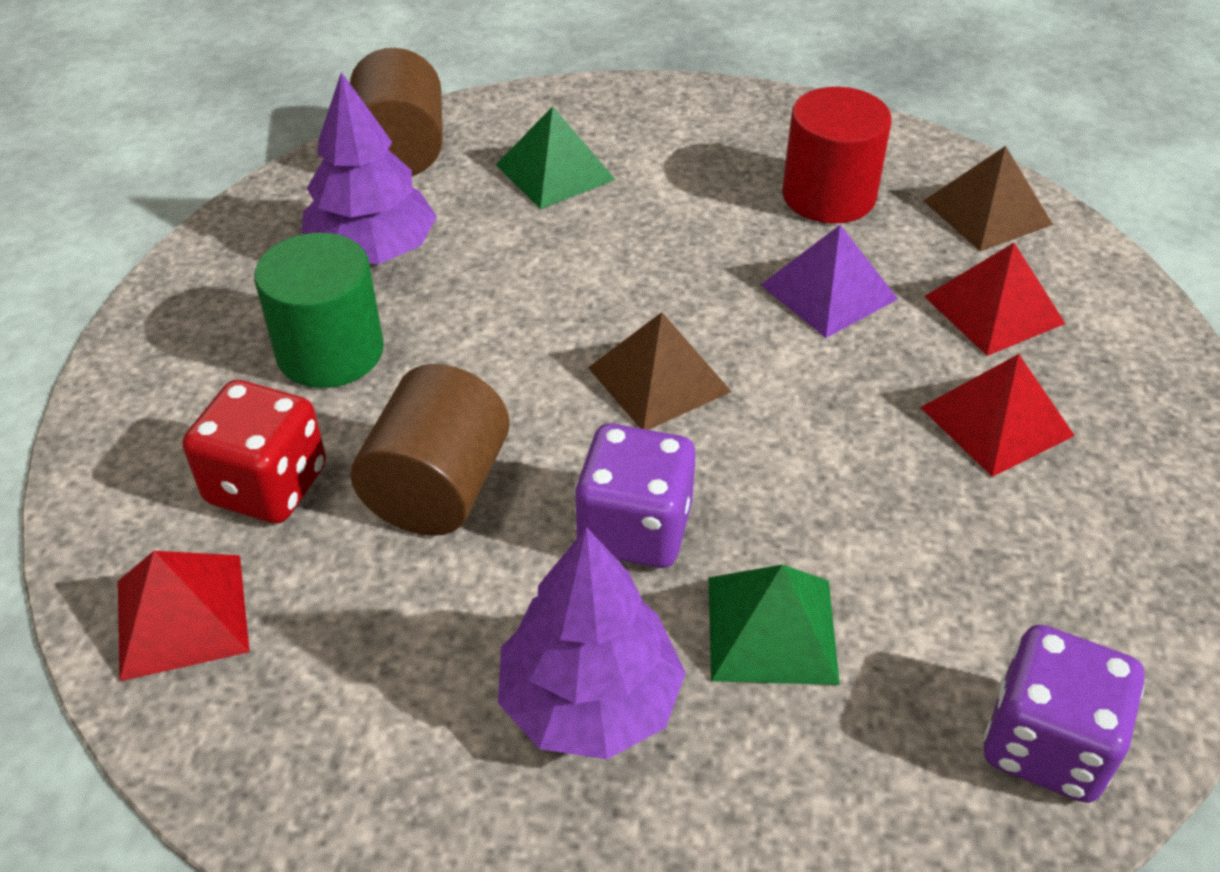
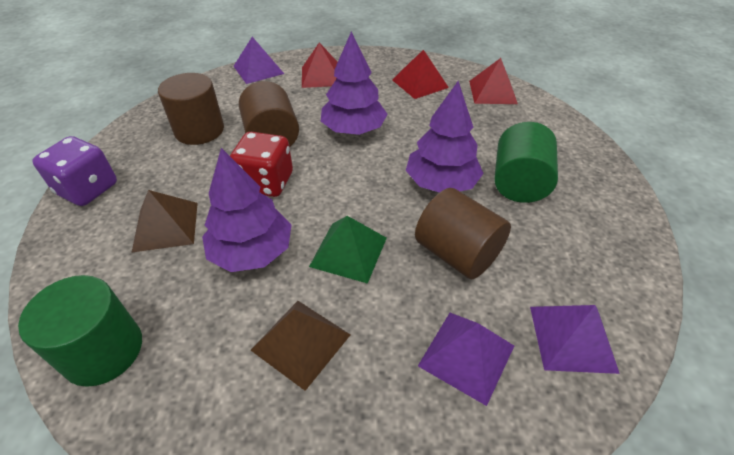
brown cylinder: [350,48,443,176] [350,364,510,536] = 2 -> [158,73,224,145] [239,81,299,147] [415,188,511,279] = 3
green cylinder: [254,233,384,388] = 1 -> [18,275,142,387] [494,122,558,203] = 2
green pyramid: [496,106,616,209] [708,565,840,685] = 2 -> [309,216,387,284] = 1
purple dice: [574,423,696,568] [984,625,1144,803] = 2 -> [32,136,117,206] = 1
purple pyramid: [761,225,898,338] = 1 -> [233,37,284,84] [418,313,514,406] [530,305,620,374] = 3
purple tree: [302,72,437,264] [498,527,686,759] = 2 -> [202,148,291,272] [321,32,388,135] [406,81,484,192] = 3
red cylinder: [782,87,891,224] = 1 -> none = 0

